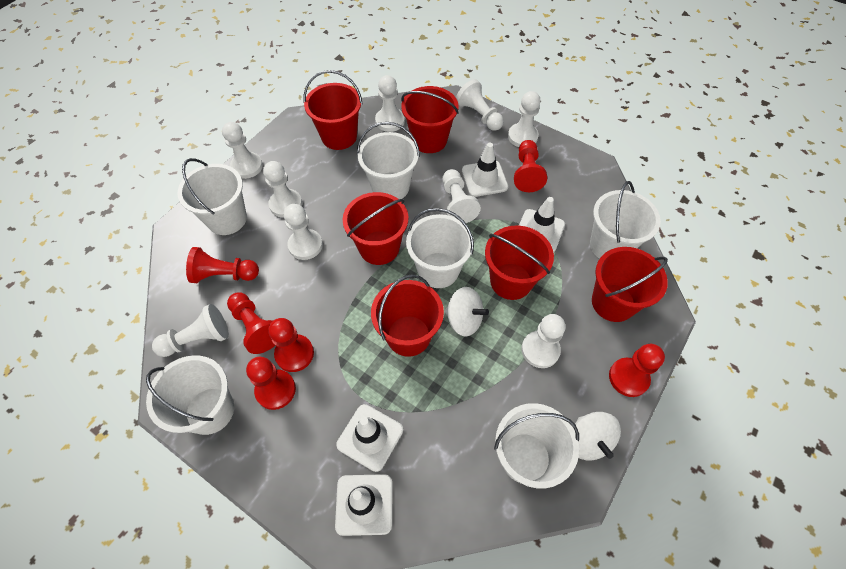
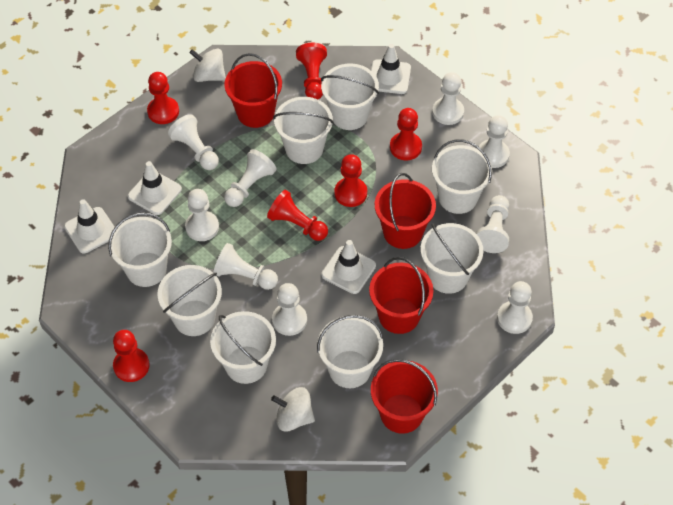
red bucket: [304,70,362,150] [343,192,408,265] [371,274,444,357] [401,86,459,153] [485,226,554,300] [592,247,668,322] = 6 -> [224,53,282,128] [369,257,433,334] [371,359,438,433] [375,173,436,249] = 4
white bucket: [146,355,234,435] [178,158,247,235] [357,122,420,199] [406,208,474,288] [494,403,579,488] [590,181,661,259] = 6 -> [108,212,172,287] [157,265,222,336] [210,311,276,384] [273,97,334,164] [317,315,383,388] [321,64,379,130] [420,223,483,294] [432,139,492,214] = 8

